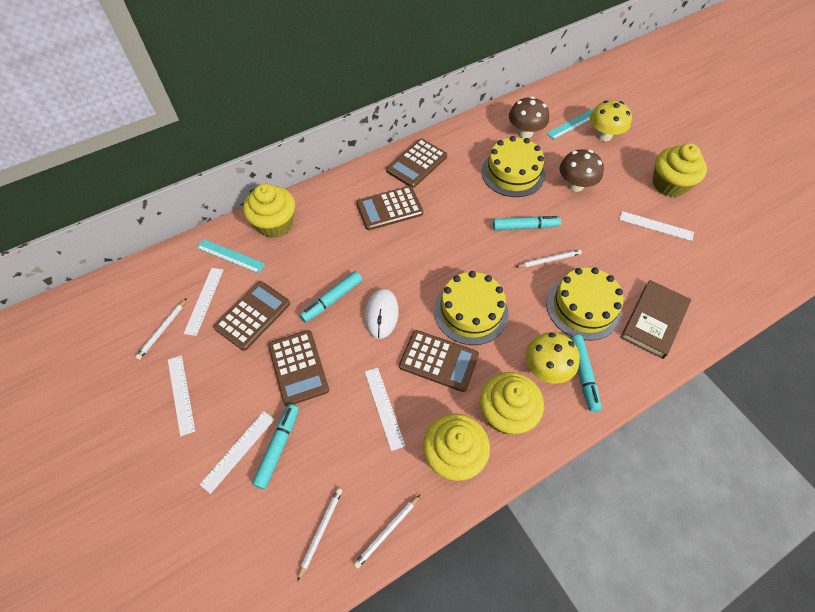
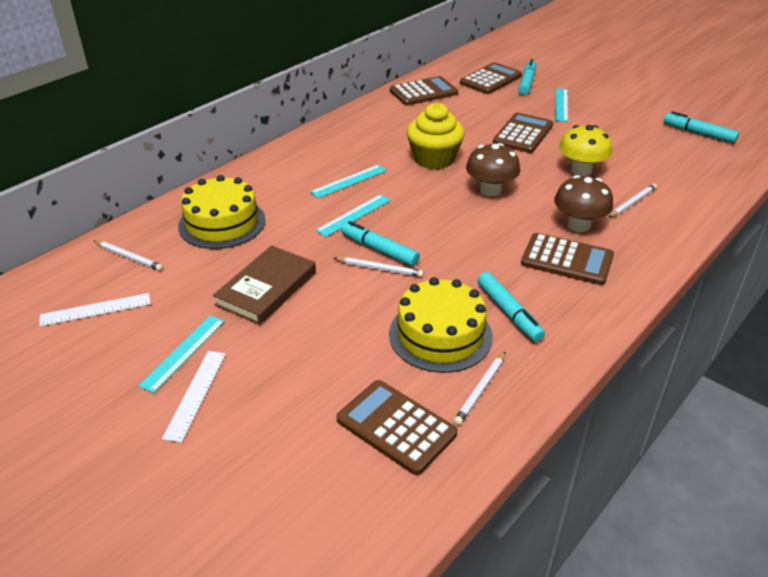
turquoise ruler: [196,239,265,273] [546,109,594,140] = 2 -> [138,315,225,393] [310,165,387,198] [316,194,391,237] [555,88,568,122] = 4
white mouse: [365,288,399,339] = 1 -> none = 0
white ruler: [168,355,195,436] [184,268,223,336] [199,411,275,494] [365,367,405,451] [620,211,694,241] = 5 -> [39,293,151,326] [162,351,226,443] = 2
yellow cake: [434,271,509,345] [482,136,545,197] [546,267,624,340] = 3 -> [178,175,266,249] [389,277,493,373] = 2
yellow cupcake: [243,184,295,238] [423,414,490,481] [480,372,544,434] [653,143,707,197] = 4 -> [407,103,465,169] = 1
yellow mushroom: [525,332,580,384] [590,100,632,141] = 2 -> [559,125,612,176] = 1

